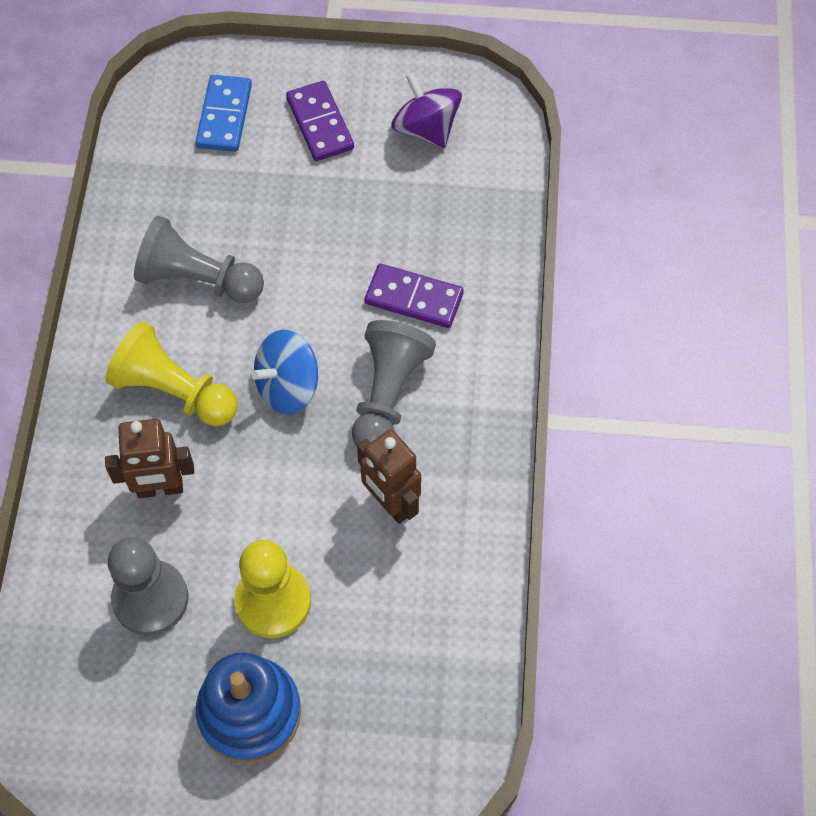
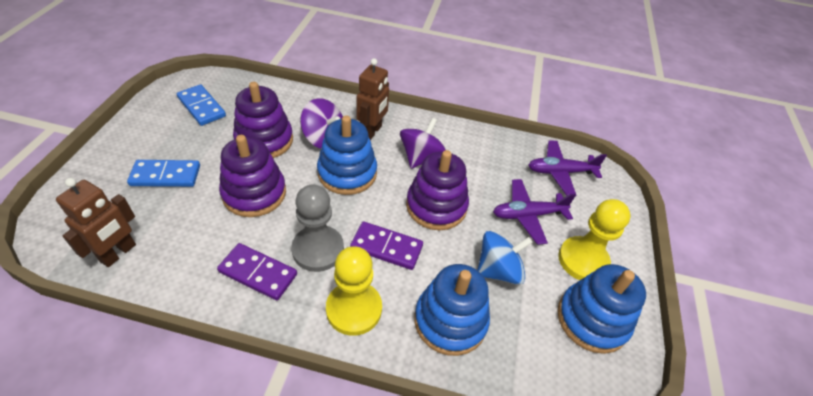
blue domino: [196,75,252,152] = 1 -> [127,160,200,187] [177,84,226,126] = 2
blue stacking toy: [196,653,301,764] = 1 -> [317,116,377,195] [414,264,490,356] [557,264,646,354] = 3
grey pawn: [108,537,188,636] [134,216,264,303] [352,320,436,446] = 3 -> [291,184,344,272] = 1
purple plane: none = 0 -> [493,179,576,245] [528,140,607,196] = 2
purple spinning top: [391,72,462,149] = 1 -> [300,98,343,148] [400,118,446,169] = 2
purple stacking toy: none = 0 -> [219,135,286,217] [233,82,293,158] [406,150,469,230] = 3

